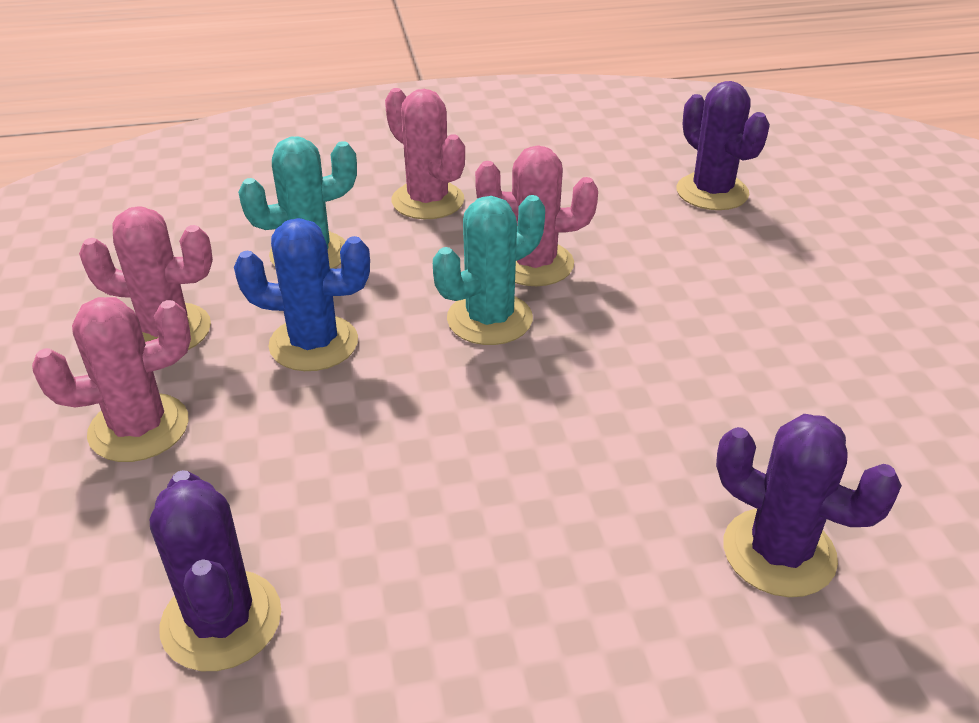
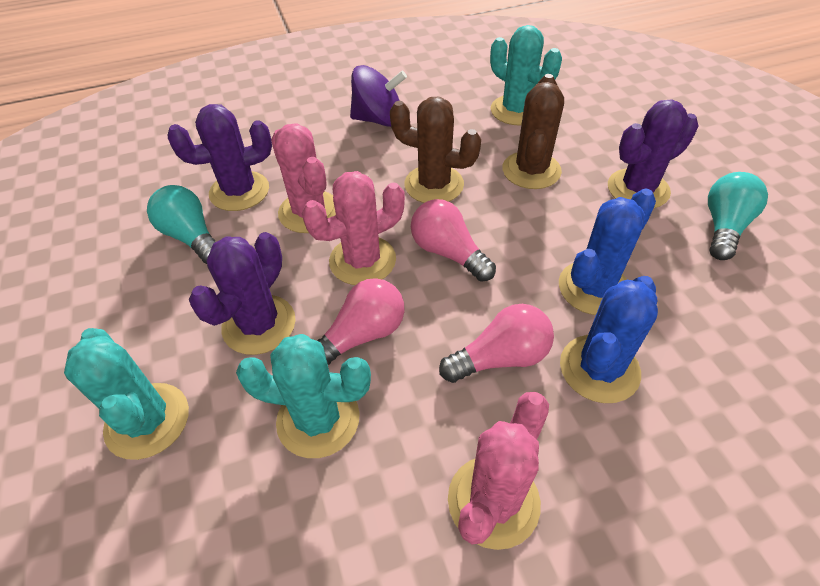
blue cactus: [234,218,370,371] = 1 -> [559,189,656,315] [560,276,658,403] = 2
brown cactus: none = 0 -> [390,97,481,203] [502,74,564,189] = 2
pink cactus: [32,297,191,462] [79,206,213,350] [385,88,465,219] [475,145,598,286] = 4 -> [271,123,336,233] [302,171,405,285] [448,392,549,550] = 3
pink light bulb: none = 0 -> [318,278,405,365] [411,199,496,282] [439,304,554,383] = 3
purple spinning top: none = 0 -> [350,65,407,127] = 1
turquoise cactus: [238,136,357,269] [433,195,545,345] = 2 -> [64,328,189,460] [236,334,371,458] [490,25,562,125] = 3
turquoise light bulb: none = 0 -> [147,185,215,264] [708,172,768,260] = 2

